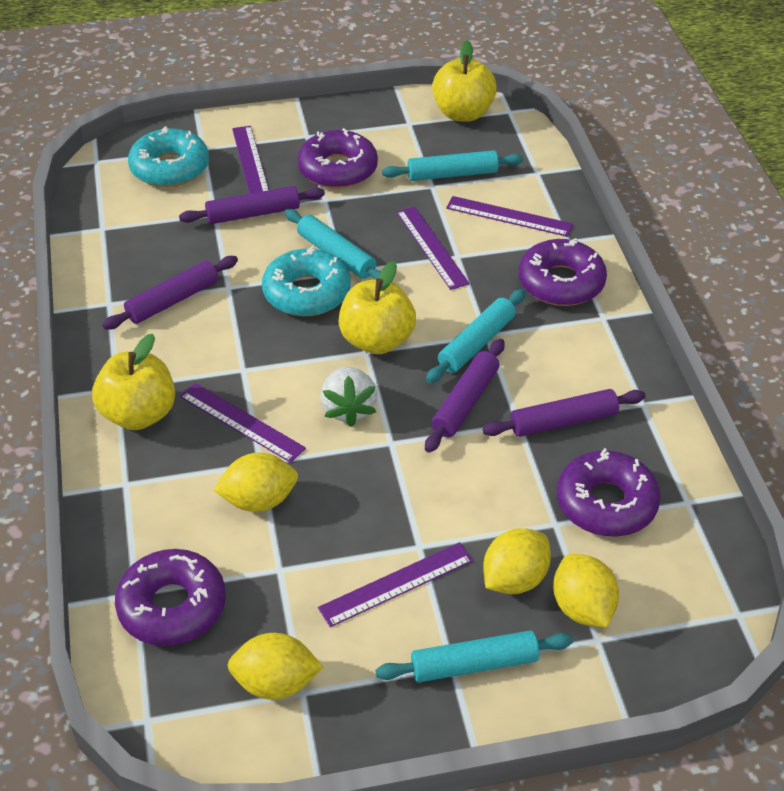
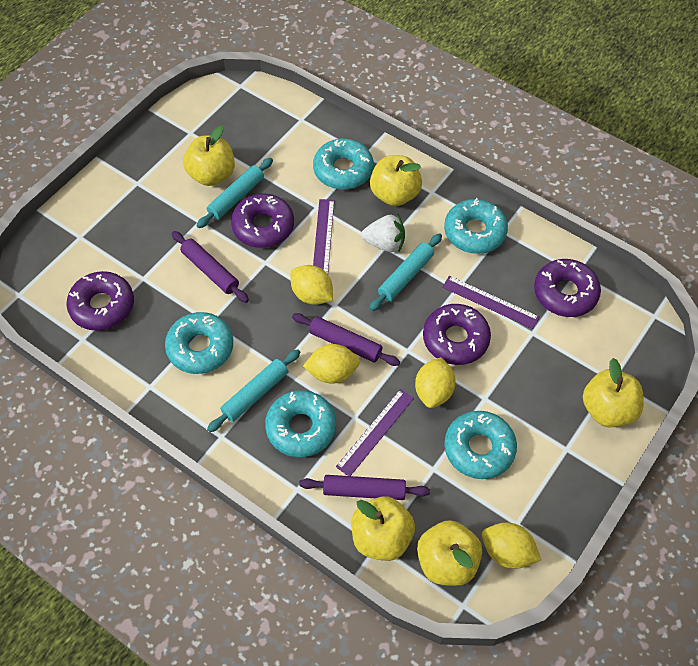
purple rolling pin: [102,256,238,330] [179,186,325,224] [425,339,505,453] [482,389,646,437] = 4 -> [172,231,249,303] [292,313,400,366] [299,475,430,500] = 3
purple ruler: [180,383,306,463] [232,126,269,194] [318,542,473,627] [396,206,470,290] [446,196,573,237] = 5 -> [313,199,334,274] [336,389,414,476] [442,276,539,329] = 3
turquoise donut: [128,126,209,187] [262,246,350,316] = 2 -> [165,312,233,374] [265,390,336,457] [313,139,374,190] [444,198,508,254] [444,411,517,479] = 5
turquoise rolling pin: [285,209,381,280] [375,631,573,682] [382,150,523,181] [426,289,526,383] = 4 -> [196,158,273,228] [207,349,300,432] [369,233,442,311] = 3
yellow apple: [92,334,175,430] [339,261,416,354] [432,40,497,122] = 3 -> [183,126,235,186] [351,496,415,561] [370,155,422,206] [417,520,482,586] [583,358,644,427] = 5

